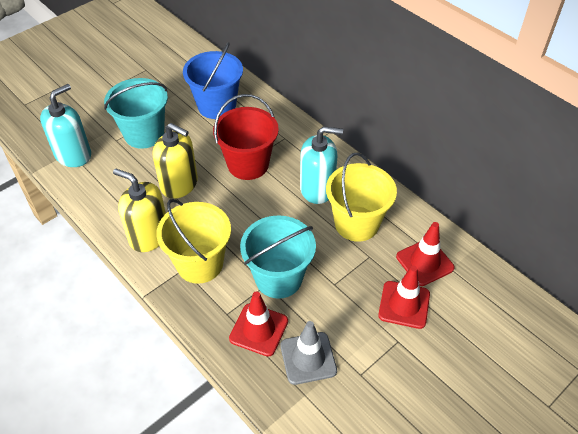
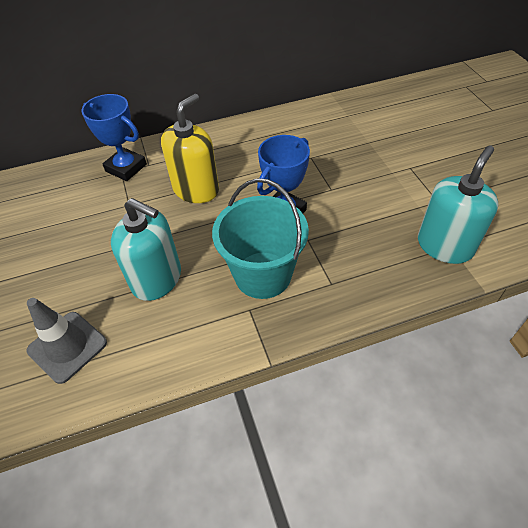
blue bucket: [183,42,243,119] = 1 -> none = 0
blue trophy: none = 0 -> [81,94,147,181] [257,135,310,213] = 2
red bucket: [213,94,279,180] = 1 -> none = 0
red traffic cone: [229,291,288,357] [378,266,430,329] [396,222,455,286] = 3 -> none = 0
turquoise bucket: [104,78,168,149] [240,215,316,299] = 2 -> [212,178,309,299] = 1
yellow bucket: [156,199,231,284] [326,152,397,242] = 2 -> none = 0
yellow soap dispenser: [113,168,166,252] [153,123,198,199] = 2 -> [161,94,219,203] = 1

